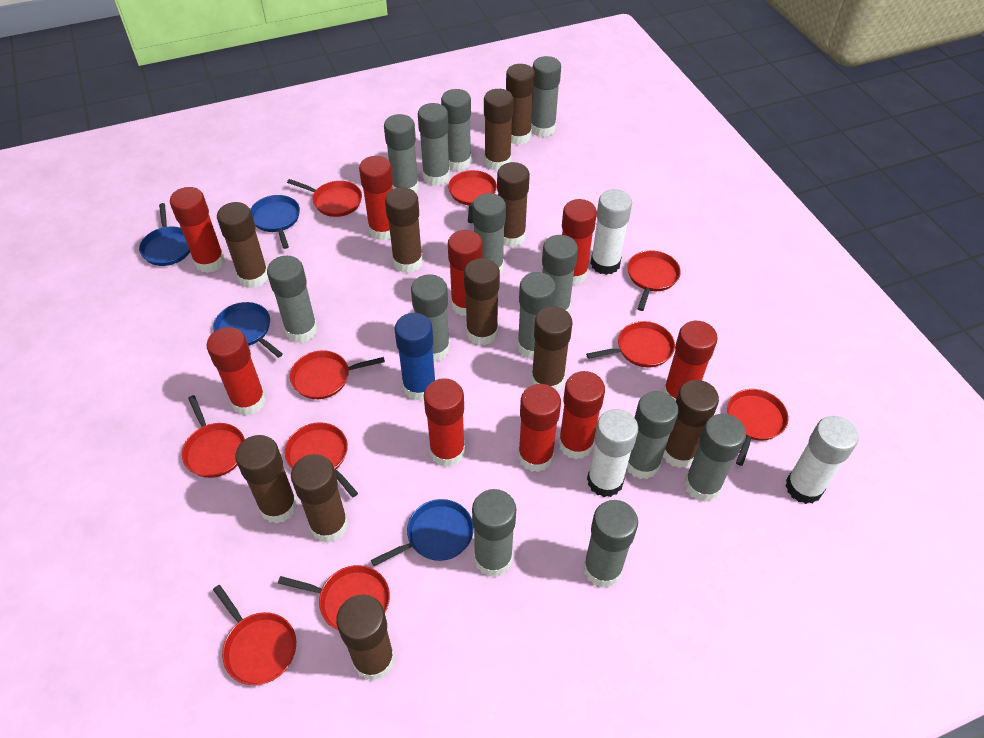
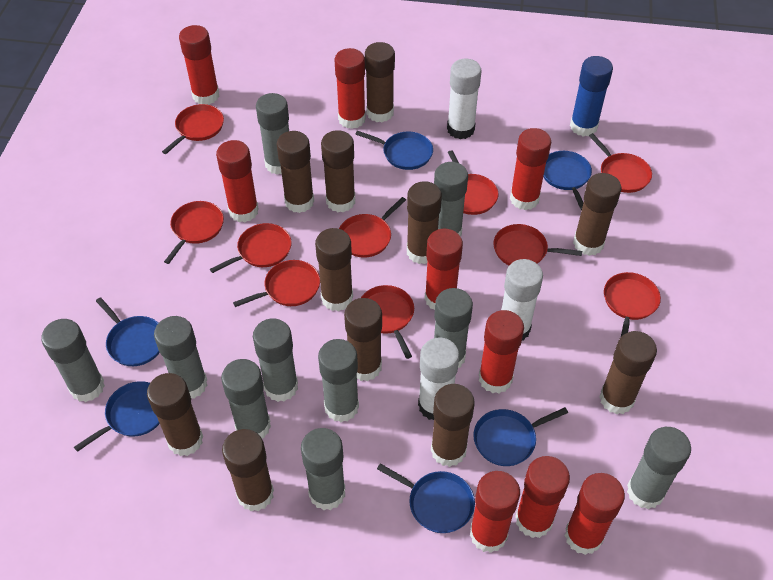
blue pan: [139,203,190,266] [213,302,283,358] [250,195,300,249] [371,499,474,566] = 4 -> [74,381,160,452] [96,297,160,366] [355,131,433,170] [377,463,475,533] [474,407,568,466] [543,151,592,210] = 6
grey glue stick: [267,256,318,343] [384,114,419,193] [411,274,450,362] [418,103,450,186] [441,89,471,171] [472,193,506,274] [472,489,516,577] [517,272,556,359] [531,56,561,137] [542,235,578,313] [583,500,638,588] [627,391,679,479] [684,414,746,502] = 13 -> [41,319,105,402] [154,316,208,399] [221,359,271,439] [253,318,298,402] [256,93,289,175] [301,428,345,510] [318,339,359,422] [434,162,468,236] [434,288,473,368] [627,427,691,509] = 10

